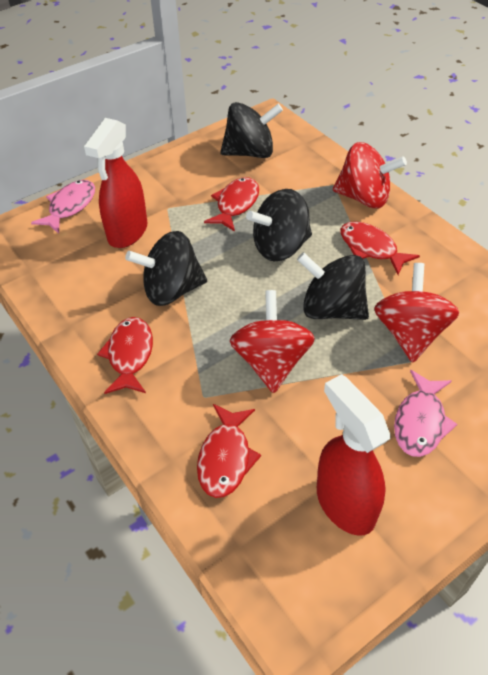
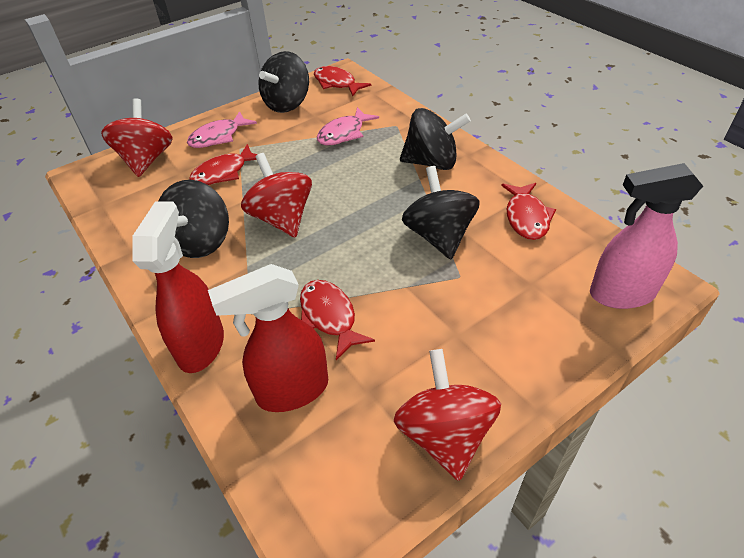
pink spray bottle: none = 0 -> [590,163,703,309] = 1

